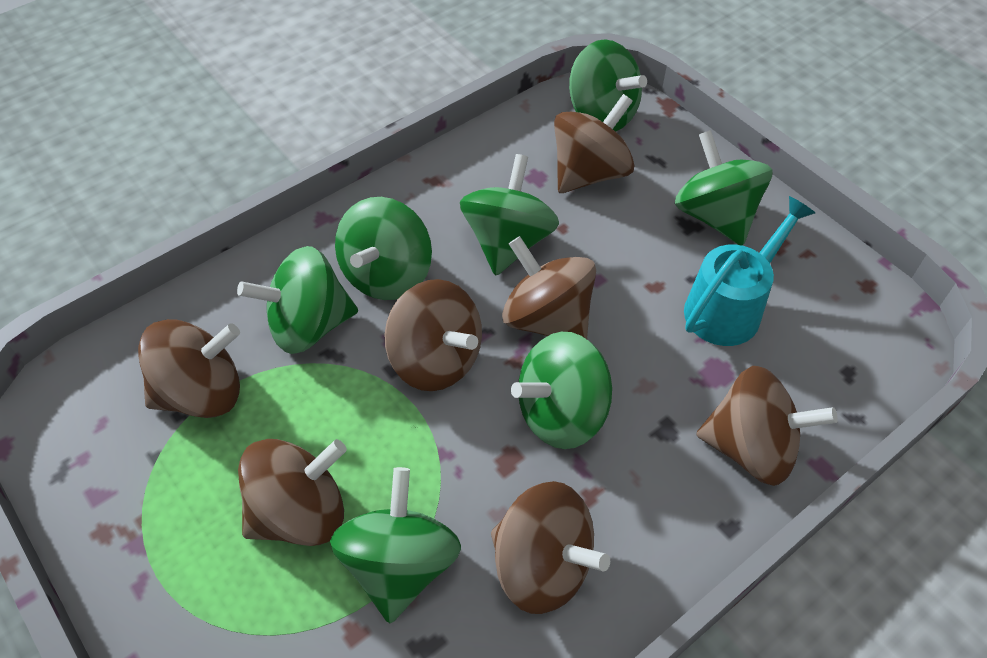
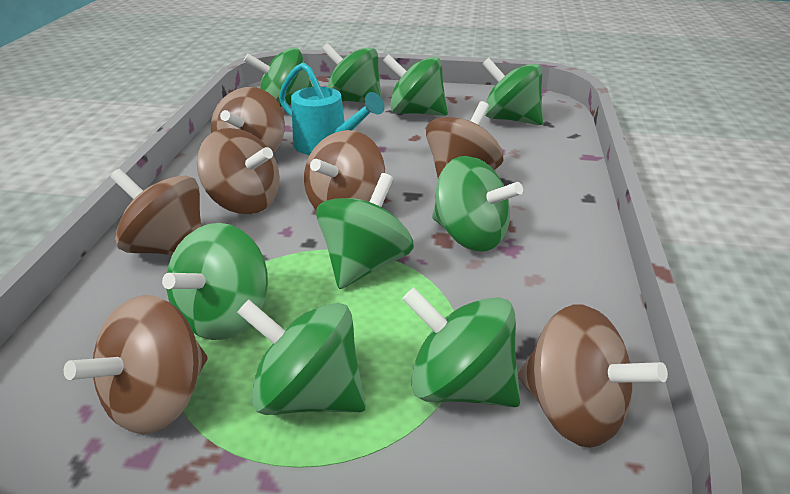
green spinning top: [237,246,358,354] [330,467,461,623] [335,197,432,300] [460,154,559,275] [511,332,612,449] [569,39,647,132] [675,130,773,246] = 7 -> [162,223,268,340] [237,299,366,415] [244,47,313,107] [316,173,414,289] [322,43,382,103] [383,54,448,116] [402,288,521,407] [432,156,523,252] [482,58,543,125] = 9

